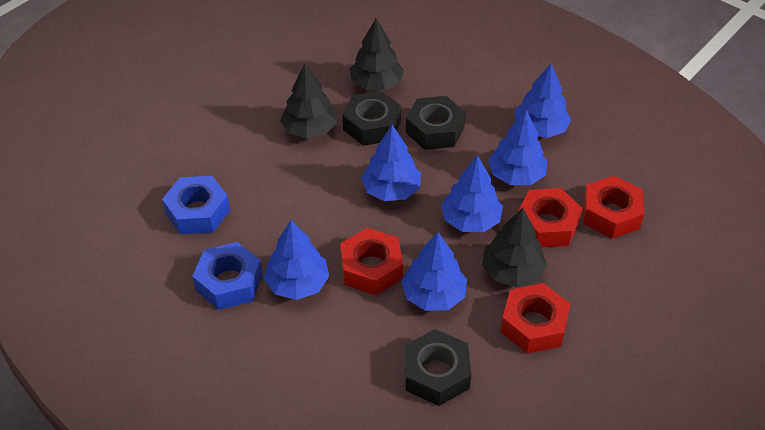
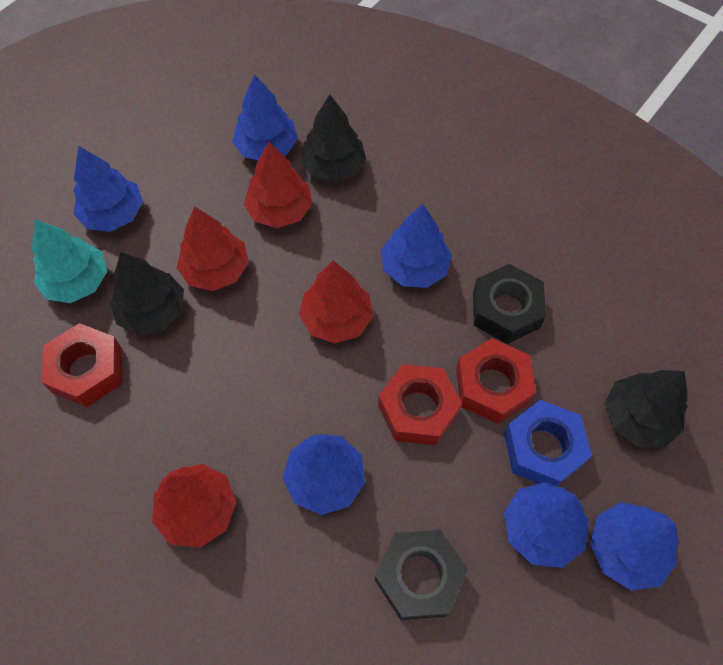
black nut: [343,91,401,146] [404,329,471,406] [406,96,466,150] = 3 -> [375,530,468,620] [473,264,546,344] = 2
blue nut: [162,176,230,235] [192,242,263,310] = 2 -> [504,400,592,487] = 1
red nut: [340,228,403,295] [500,283,571,354] [518,188,583,247] [583,176,645,239] = 4 -> [41,323,122,407] [378,364,462,445] [456,338,536,424] = 3
red tree: none = 0 -> [152,464,237,548] [177,206,249,291] [244,142,312,228] [299,261,373,344] = 4
turquoise tree: none = 0 -> [32,219,107,303] = 1

